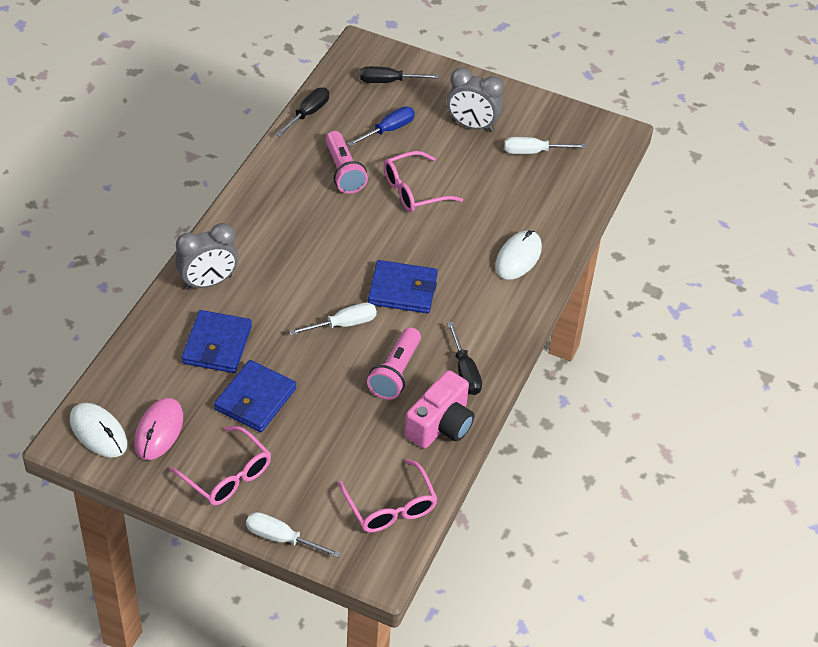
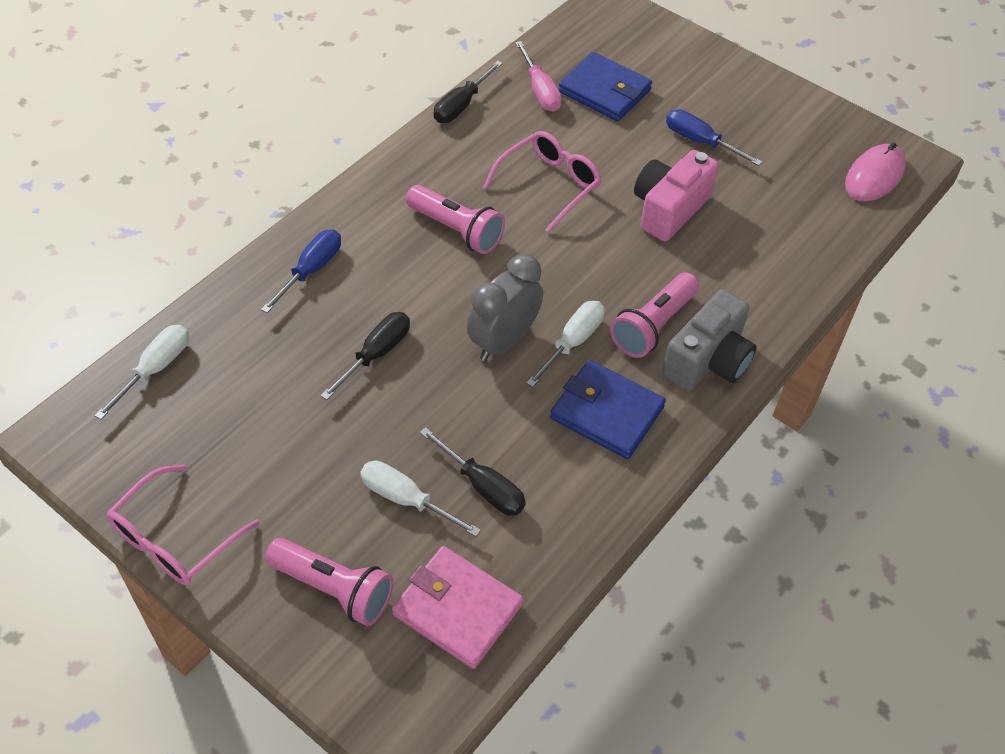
blue screwdriver: [348,106,415,146] = 1 -> [261,230,341,313] [666,109,762,166] = 2
blue wallet: [182,310,252,373] [214,360,296,432] [368,260,438,313] = 3 -> [550,360,666,459] [559,52,652,122] = 2
grey camera: none = 0 -> [662,289,756,391] = 1
grey clock: [175,223,238,290] [447,68,504,132] = 2 -> [467,254,543,361] = 1
pink flashlight: [325,131,368,194] [367,327,421,400] = 2 -> [265,538,394,626] [406,185,505,254] [610,272,699,358] = 3
pink glasses: [169,426,271,506] [338,459,437,533] [383,151,463,212] = 3 -> [107,465,259,585] [483,131,601,233] = 2
pink screwdriver: none = 0 -> [515,41,562,111] = 1
pink wallet: none = 0 -> [392,546,523,669] = 1
white mouse: [70,403,127,457] [495,230,542,280] = 2 -> none = 0

